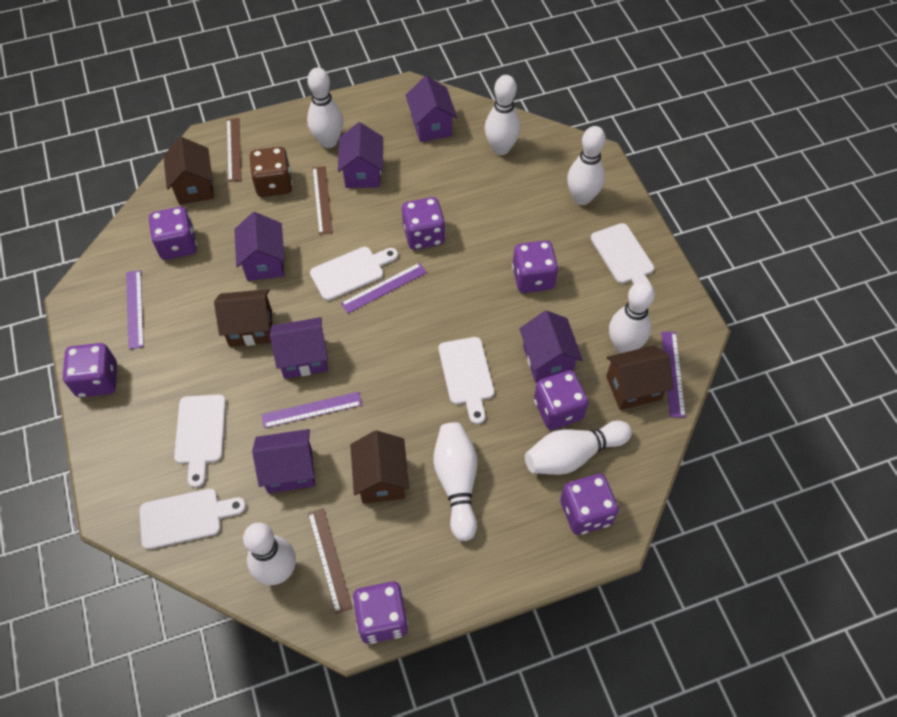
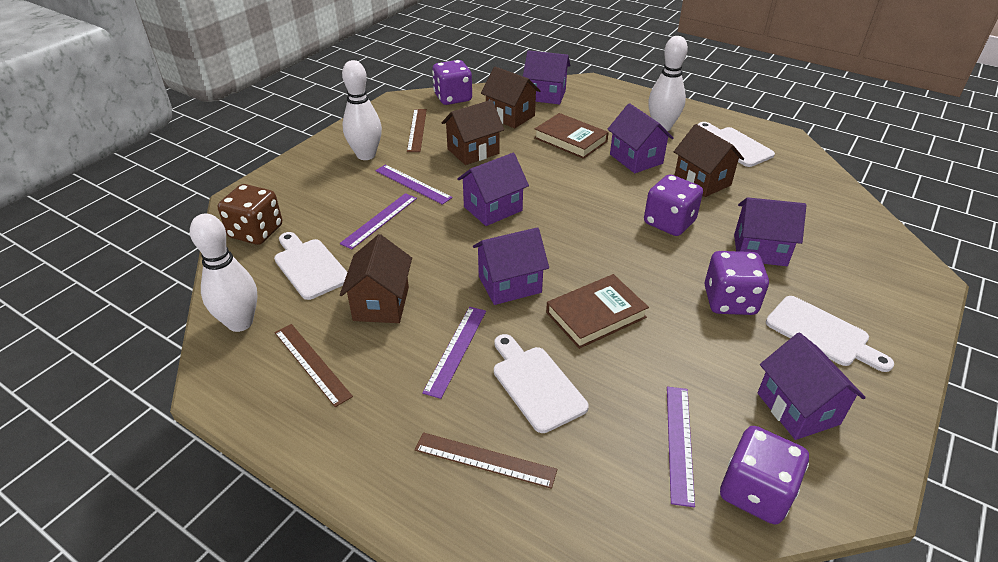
brown book: none = 0 -> [534,113,609,159] [546,274,649,349] = 2
purple dice: [63,343,117,398] [149,207,197,260] [353,581,408,644] [402,197,445,250] [512,240,558,293] [534,370,589,430] [560,474,619,535] = 7 -> [432,60,472,105] [644,174,703,236] [705,251,769,315] [720,426,809,525] = 4
white bowling pin: [243,523,296,585] [307,67,343,148] [433,422,478,541] [485,75,521,155] [525,421,632,475] [567,126,606,205] [609,281,655,353] = 7 -> [190,213,257,332] [342,60,382,160] [648,36,688,131] = 3
white cutting board: [139,489,246,549] [174,395,226,488] [310,247,398,301] [439,337,494,424] [591,223,654,287] = 5 -> [274,232,347,300] [494,334,589,433] [698,122,775,167] [766,296,894,372] = 4

